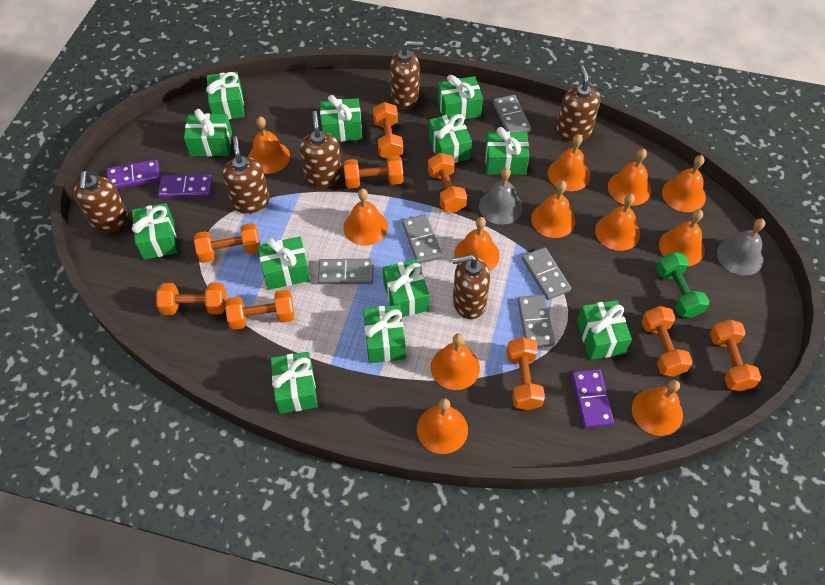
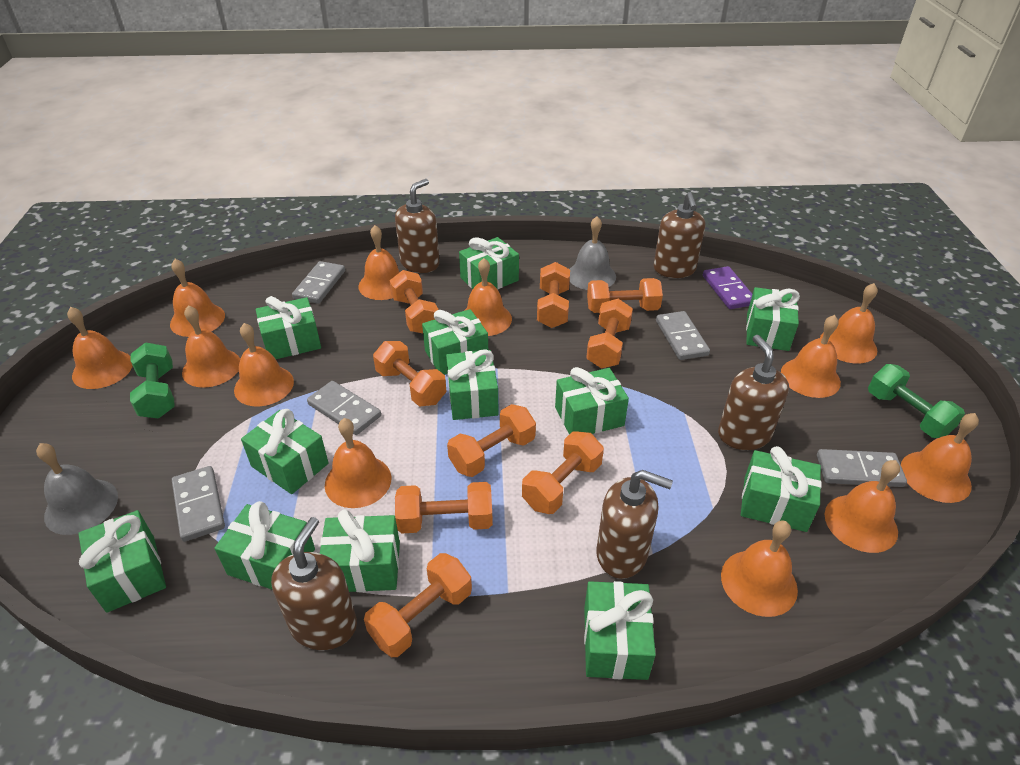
brown soap dispenser: [74,171,129,232] [222,136,269,213] [300,111,342,188] [390,41,423,109] [452,255,490,319] [556,65,600,142] = 6 -> [271,517,357,650] [395,179,440,273] [596,470,673,579] [654,192,705,278] [718,335,789,450] = 5
green dumbbell: [656,252,710,318] = 1 -> [130,343,175,419] [868,364,965,438] = 2
purple domino: [107,159,160,189] [158,174,213,198] [572,369,614,428] = 3 -> [703,266,752,309] = 1

